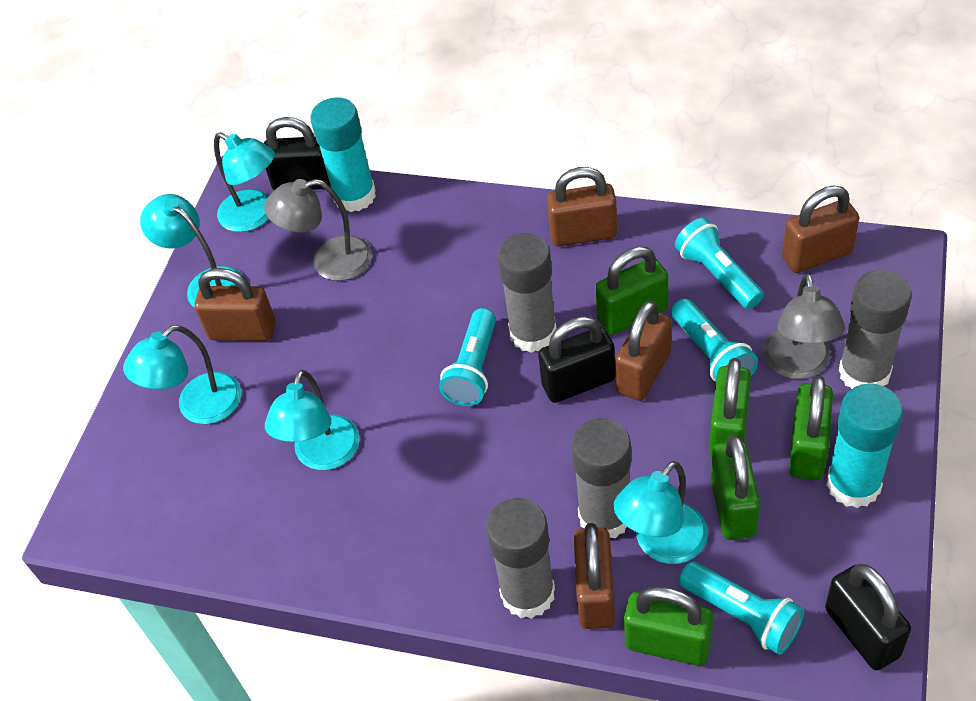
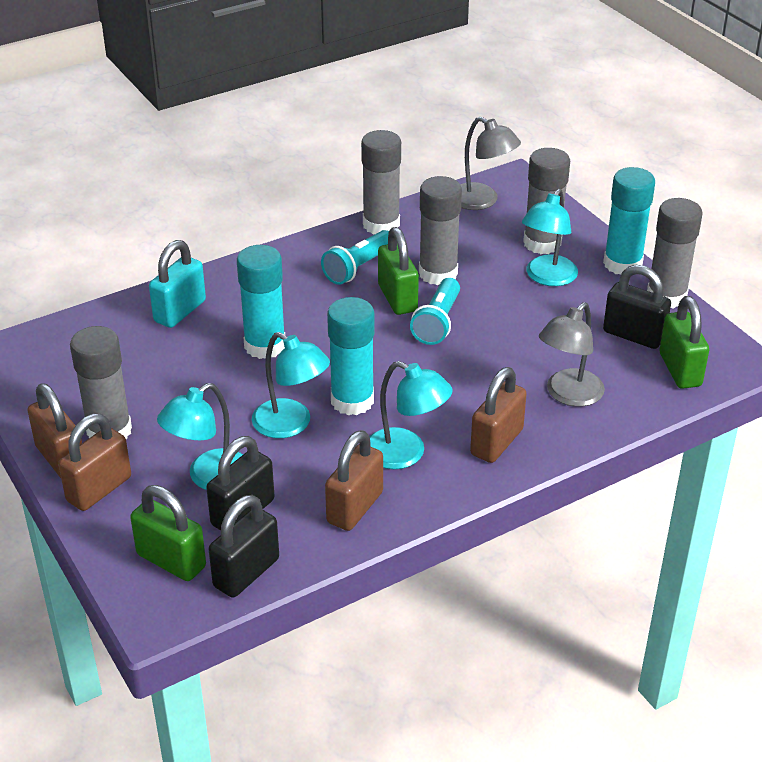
brown padlock: [194,268,276,341] [547,167,617,246] [574,523,615,629] [615,301,672,401] [782,185,859,273] = 5 -> [27,383,82,478] [58,413,131,511] [325,430,383,531] [470,367,527,463] = 4
green padlock: [595,246,668,335] [624,586,713,666] [709,358,751,457] [711,435,760,540] [789,376,833,480] = 5 -> [130,485,206,581] [378,227,419,315] [659,296,709,389] = 3
grey glue stick: [486,498,555,619] [497,233,556,353] [571,418,631,538] [839,270,912,389] = 4 -> [70,326,132,439] [361,130,401,234] [419,176,462,285] [523,148,570,254] [647,198,702,309] = 5
turquoise flashlight: [439,308,496,406] [671,299,758,382] [675,218,764,309] [679,562,804,655] = 4 -> [321,230,389,285] [410,278,460,345] = 2
turquoise glue stick: [310,97,376,212] [826,384,903,508] = 2 -> [237,245,285,359] [327,297,375,415] [603,167,655,275] = 3
turquoise lamp: [123,325,241,424] [140,194,244,308] [214,132,275,232] [265,370,360,470] [613,461,708,564] = 5 -> [157,383,243,490] [252,332,330,438] [369,361,452,469] [522,189,578,286] = 4
turquoise padlock: none = 0 -> [149,240,206,328] = 1

